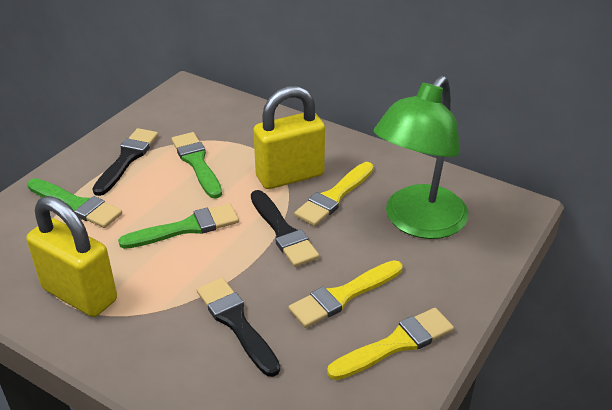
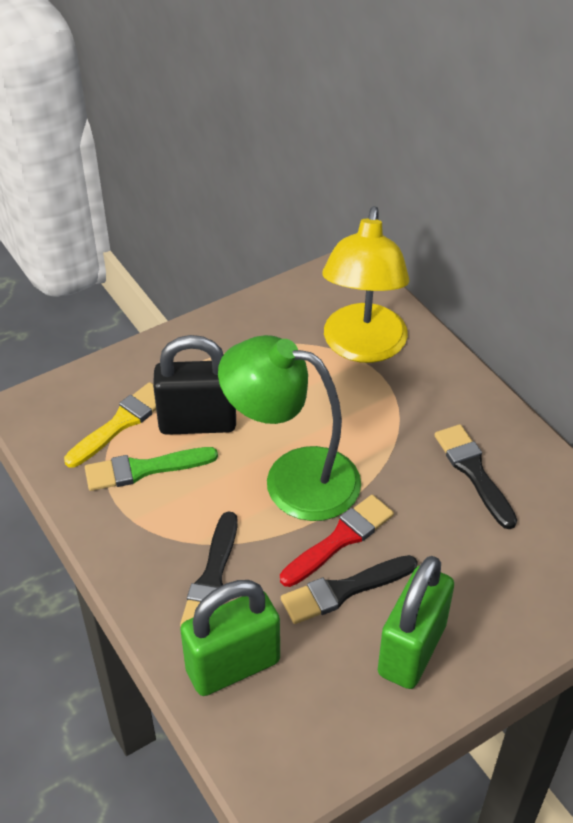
black padlock: none = 0 -> [153,335,236,435] = 1
green brush: [27,178,122,228] [118,204,239,249] [171,132,222,199] = 3 -> [85,447,218,491] = 1
green padlock: none = 0 -> [180,580,280,696] [378,556,454,689] = 2
red brush: none = 0 -> [280,495,394,587] = 1
yellow brush: [288,260,402,328] [294,162,374,226] [327,308,454,380] = 3 -> [64,382,156,468] = 1
yellow lamp: none = 0 -> [322,206,410,363] = 1
yellow padlock: [26,196,117,317] [253,86,325,189] = 2 -> none = 0

